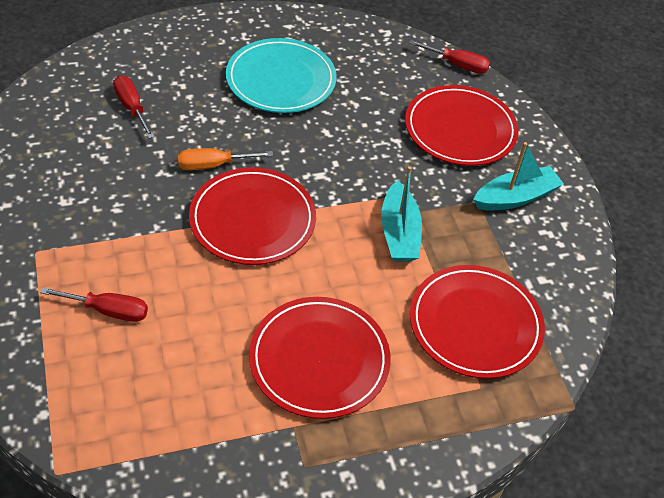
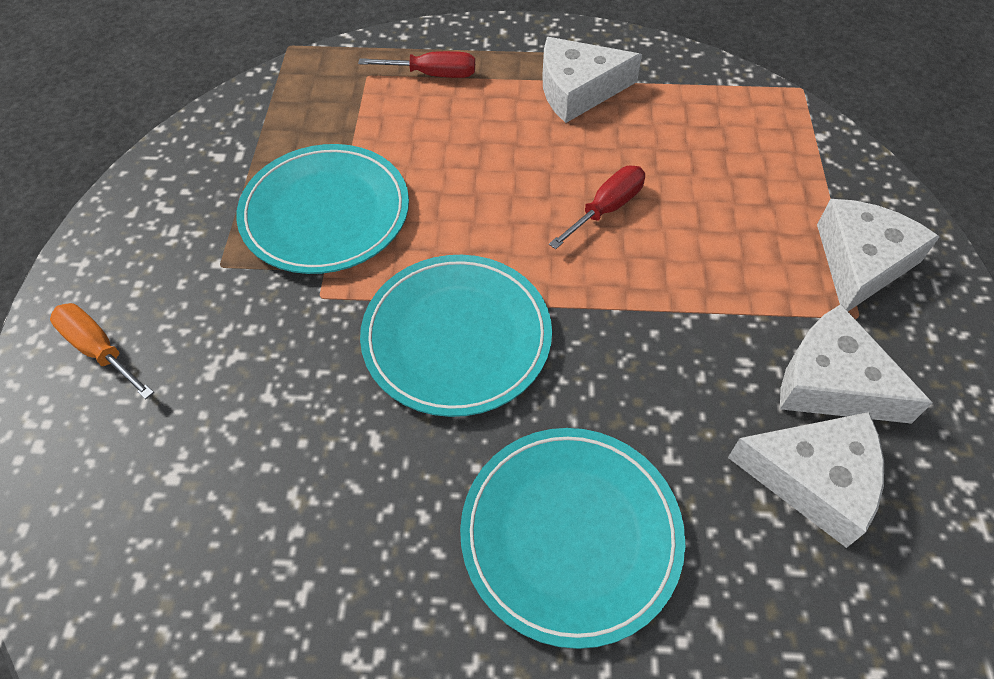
red plate: [189,167,316,265] [249,297,391,419] [405,85,519,166] [410,265,545,379] = 4 -> none = 0
red screwdriver: [40,287,148,322] [113,75,155,139] [409,40,490,74] = 3 -> [358,51,475,78] [549,166,645,249] = 2
turquoise boat: [381,166,422,262] [473,142,564,210] = 2 -> none = 0
turquoise plate: [226,38,337,113] = 1 -> [236,144,409,274] [360,255,552,417] [460,428,685,649] = 3
white cheese: none = 0 -> [542,37,642,123] [728,412,884,548] [780,304,933,424] [817,199,940,311] = 4

